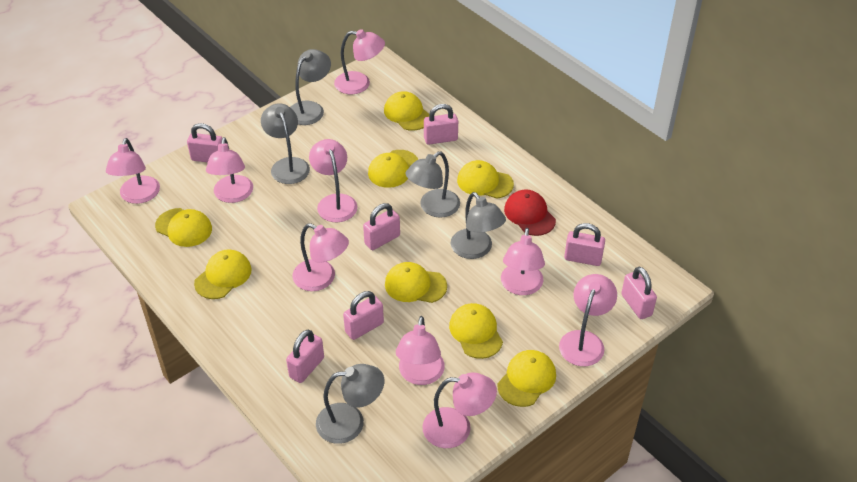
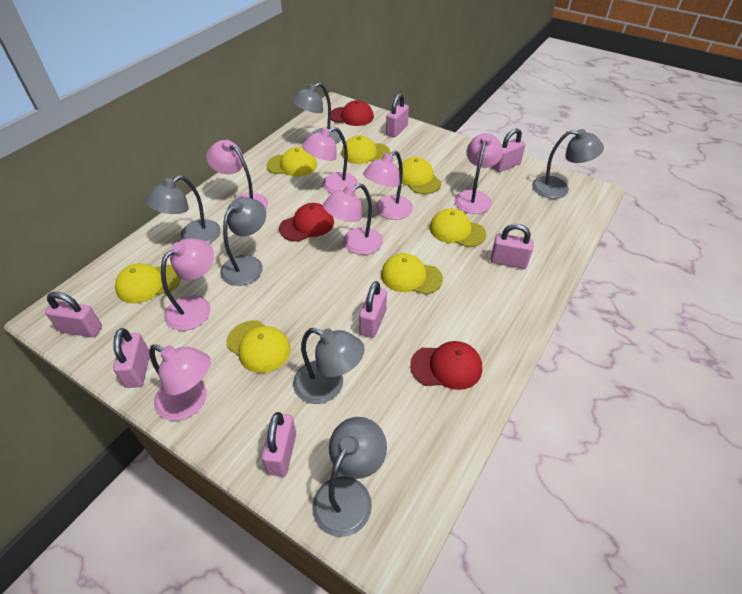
grey lamp: [261,103,310,184] [290,49,331,125] [316,364,384,444] [406,151,460,218] [451,192,506,259] = 5 -> [146,176,221,243] [220,197,266,286] [292,83,341,144] [293,328,365,404] [312,417,387,537] [532,129,604,199] = 6
pink lamp: [106,138,160,204] [206,137,253,203] [292,223,349,291] [309,139,358,222] [334,29,385,94] [396,316,445,385] [422,372,497,448] [501,228,545,295] [559,274,617,366] = 9 -> [149,345,211,421] [161,238,214,331] [206,140,268,209] [302,127,358,193] [323,183,383,255] [363,151,413,220] [455,133,503,214] = 7
red cap: [504,189,556,236] = 1 -> [279,203,334,242] [331,100,374,126] [410,341,482,390] = 3
yellow cap: [155,208,212,247] [194,249,252,299] [368,150,418,188] [384,91,429,131] [385,262,447,303] [449,303,503,359] [457,160,514,199] [497,350,556,407] = 8 -> [115,263,181,303] [226,320,290,373] [267,147,317,176] [341,135,390,164] [381,253,443,295] [398,157,441,194] [430,208,486,247] = 7

